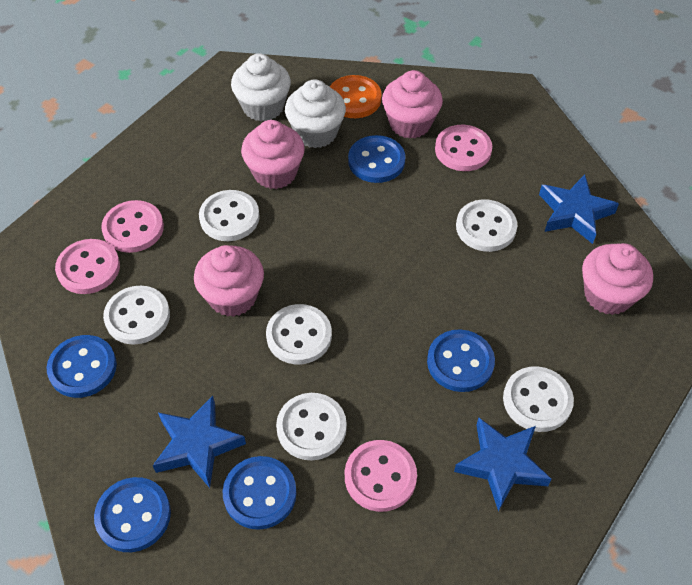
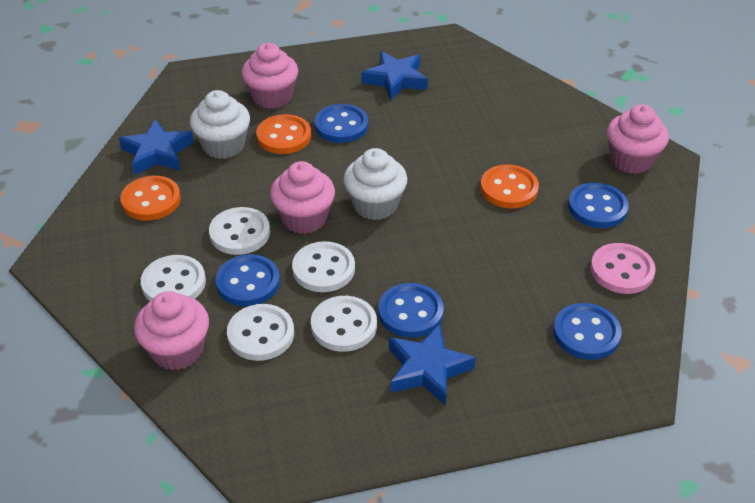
orange button: [330,75,382,118] = 1 -> [120,176,181,220] [256,114,311,154] [480,164,539,209] = 3
pink button: [55,239,120,294] [101,200,164,253] [345,440,417,512] [435,125,492,171] = 4 -> [590,243,656,294] = 1
white button: [103,286,170,345] [199,190,260,241] [266,304,332,364] [276,393,347,460] [456,199,517,252] [503,366,574,432] = 6 -> [141,255,206,301] [209,207,270,255] [227,304,294,361] [292,241,355,292] [311,296,377,352] = 5

